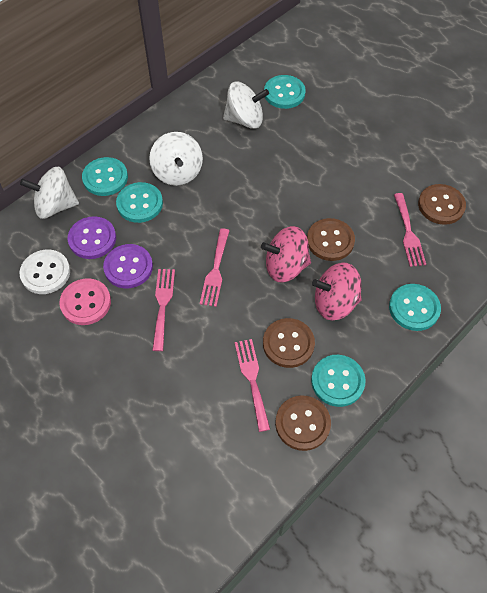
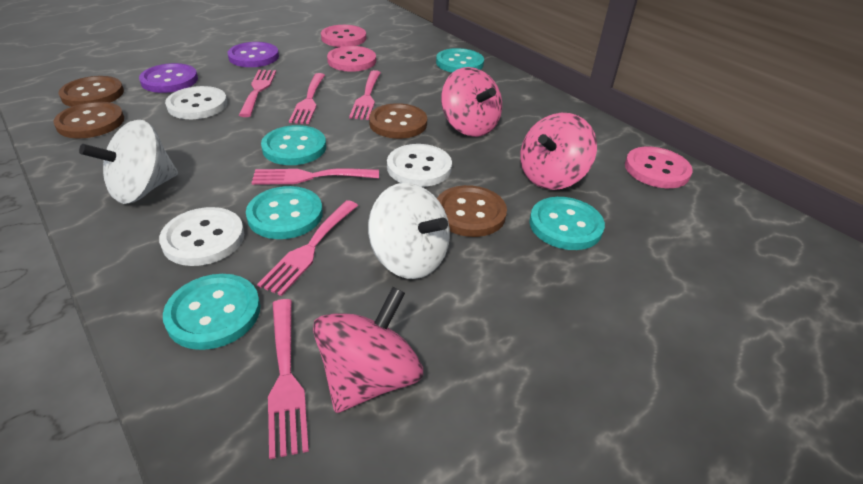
pink button: [59,278,111,325] = 1 -> [321,25,366,47] [327,46,376,72] [625,147,693,188] = 3
pink fork: [152,269,175,351] [200,228,230,307] [235,339,270,432] [394,193,426,267] = 4 -> [239,70,276,117] [252,168,379,185] [257,200,358,296] [268,299,309,459] [289,73,325,124] [349,70,381,120] = 6
pink spinning top: [261,226,311,283] [312,263,362,321] = 2 -> [313,287,423,413] [441,67,502,137] [520,113,597,190] = 3
white button: [19,250,70,294] = 1 -> [159,207,244,266] [165,86,227,119] [387,144,452,187] = 3
white spinning top: [20,167,79,219] [149,132,203,186] [223,82,269,129] = 3 -> [79,120,178,204] [368,183,450,279] = 2

